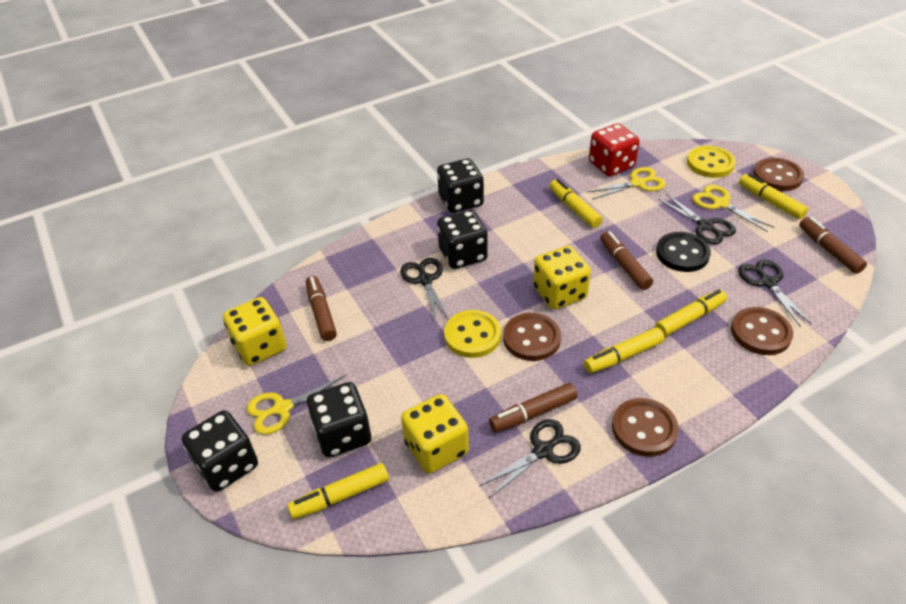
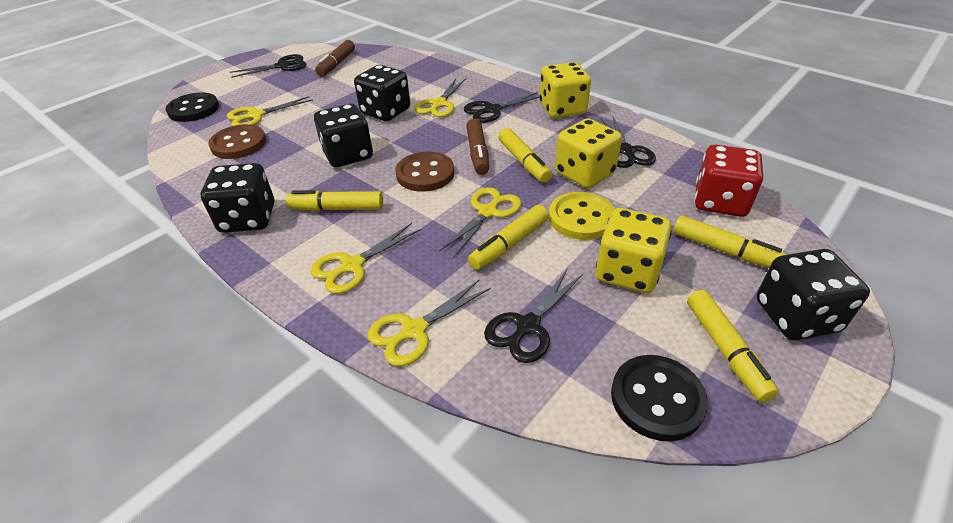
black button: [656,232,711,272] = 1 -> [165,92,219,122] [611,355,708,441] = 2
brown button: [503,313,561,361] [612,398,679,457] [731,307,793,355] [753,158,804,191] = 4 -> [208,124,266,159] [395,152,455,192] = 2
brown marker: [306,276,337,341] [489,383,578,432] [600,231,653,290] [799,217,867,274] = 4 -> [315,40,355,76] [466,118,489,175] = 2
yellow button: [444,310,501,358] [687,146,735,178] = 2 -> [549,192,615,240] = 1
yellow scissors: [247,375,346,435] [587,167,666,200] [692,185,774,232] = 3 -> [227,96,313,126] [310,223,421,294] [368,280,491,366] [414,79,466,117] [439,187,522,258] = 5

